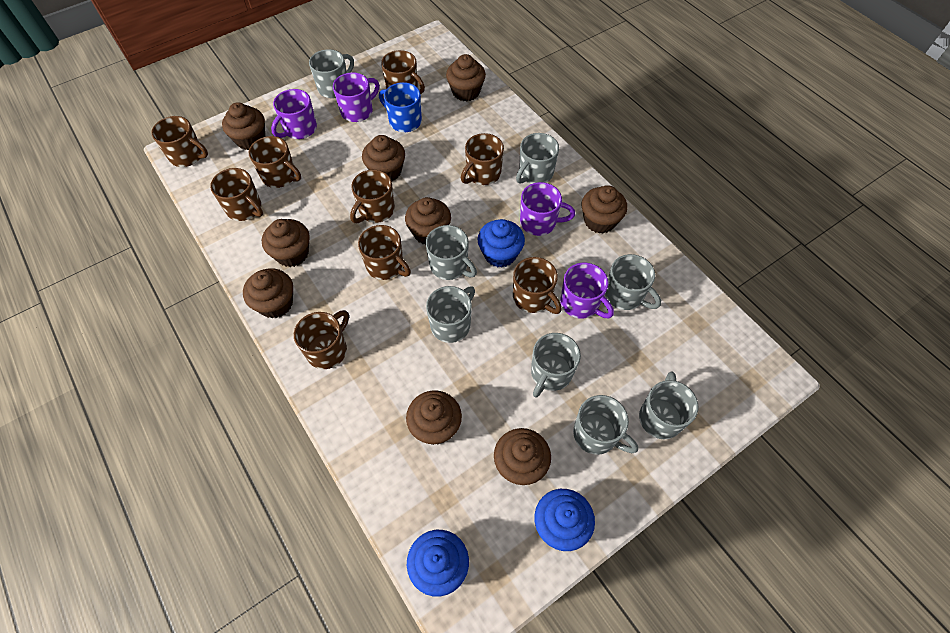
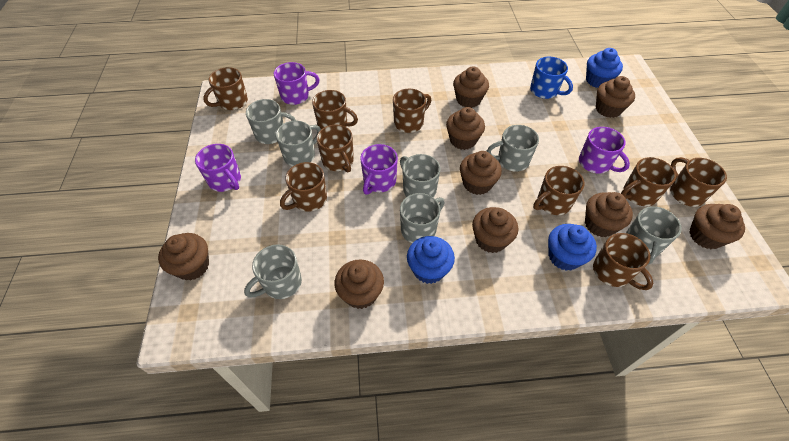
grey mug: [309,49,354,98] [426,225,477,280] [426,286,475,343] [516,133,559,184] [531,333,581,398] [573,395,638,455] [605,254,661,310] [639,371,699,439] = 8 -> [244,244,302,299] [246,99,296,144] [276,121,321,166] [400,154,440,198] [400,193,445,243] [487,125,539,172] [626,206,682,265] = 7

